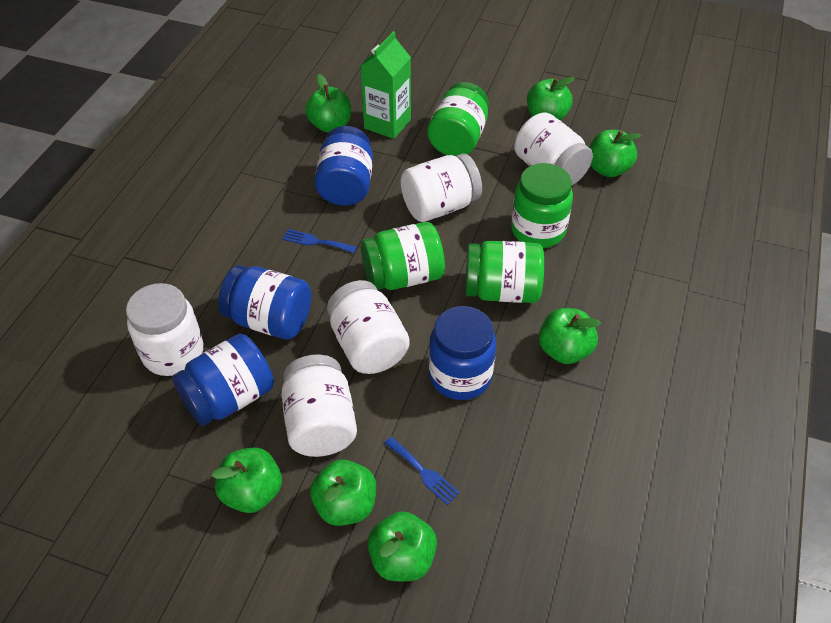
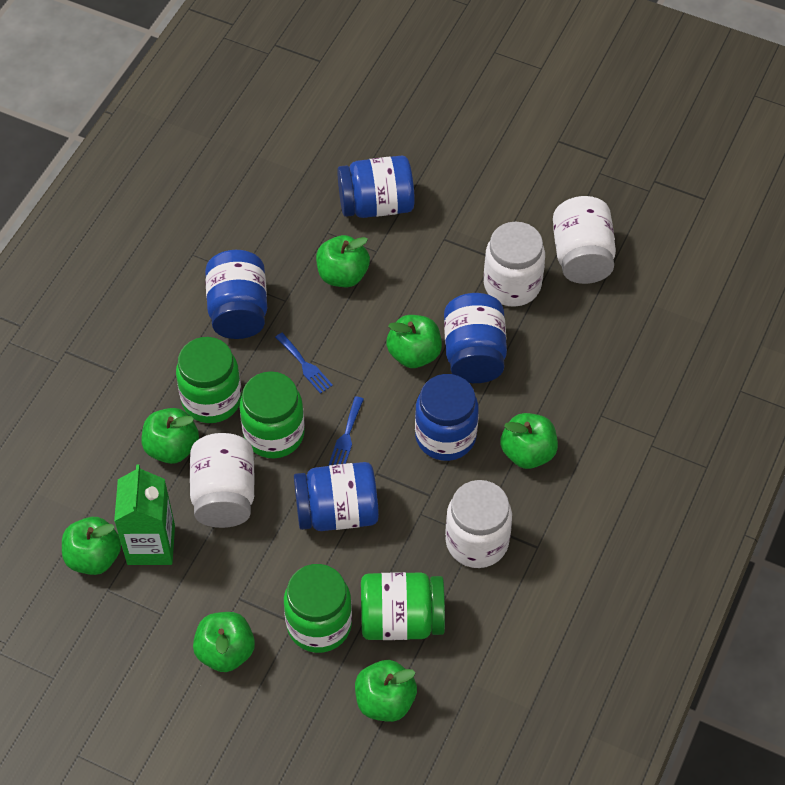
blue jar: [172,334,274,426] [218,265,311,339] [315,126,373,206] [429,306,496,400] = 4 -> [205,250,267,339] [294,462,379,531] [337,155,415,218] [415,374,479,461] [444,293,507,383] = 5
white jar: [126,283,203,376] [281,355,357,457] [327,280,410,374] [401,153,482,222] [514,112,593,185] = 5 -> [190,433,255,528] [445,480,512,568] [484,221,545,307] [553,196,616,284] = 4

